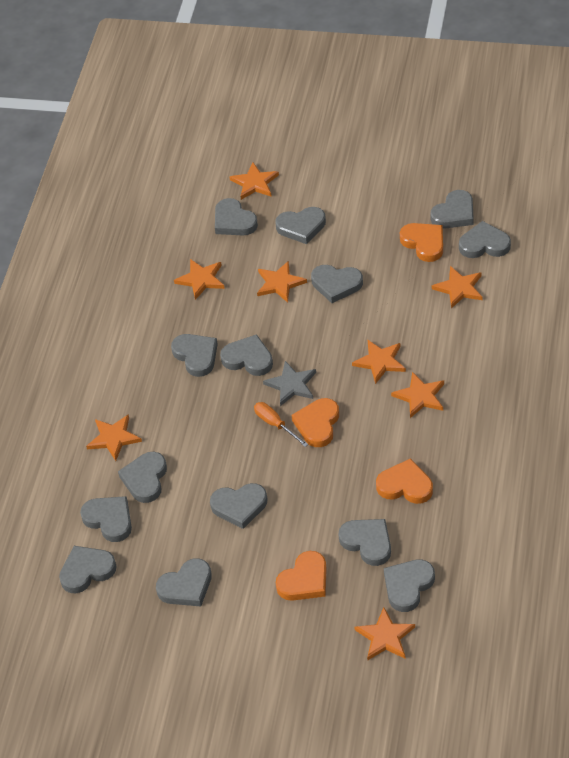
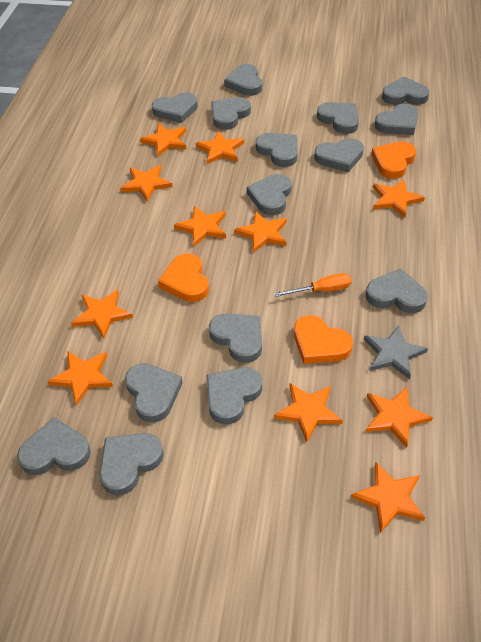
grey heart: [59,546,117,593] [80,496,132,542] [118,452,167,503] [156,558,212,606] [171,334,218,377] [210,483,267,529] [215,198,258,236] [220,334,273,376] [275,207,326,244] [311,265,363,303] [338,519,391,566] [384,559,435,612] [430,190,474,229] [459,221,511,258] = 14 -> [17,417,91,475] [99,433,164,495] [125,363,183,423] [152,92,198,123] [206,367,262,424] [209,313,262,363] [211,97,251,130] [224,64,262,96] [247,174,291,215] [256,133,298,167] [314,138,364,172] [317,102,359,134] [366,268,428,313] [375,104,419,135] [382,76,429,105] = 15
orange heart: [276,551,327,601] [292,398,339,447] [376,458,433,504] [400,223,443,262] = 4 -> [158,253,209,302] [294,315,353,364] [371,141,416,179] = 3
orange star: [86,414,142,461] [174,259,225,300] [230,163,279,200] [257,261,307,303] [352,339,406,384] [354,607,415,660] [391,372,444,418] [432,266,482,309] = 8 -> [47,351,113,406] [71,290,133,338] [120,165,173,202] [140,123,187,156] [174,206,226,247] [196,131,244,164] [234,211,287,253] [274,383,343,442] [351,462,425,533] [366,387,433,448] [373,179,425,218] = 11

